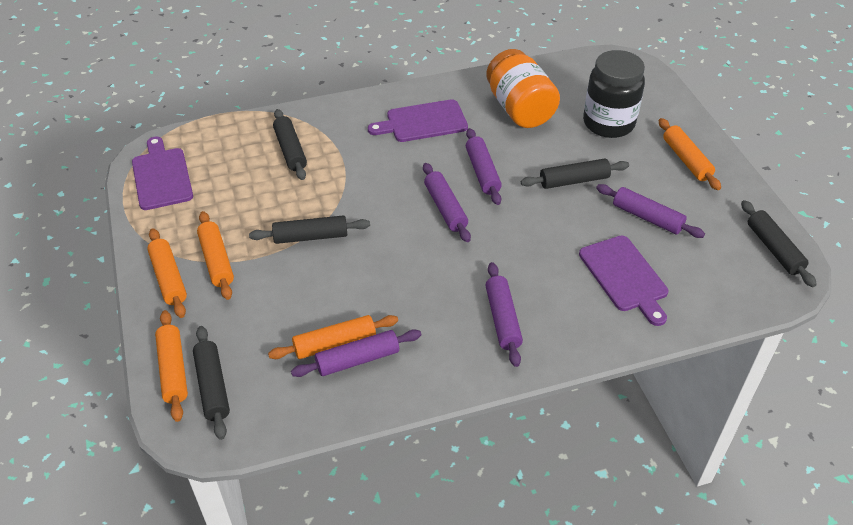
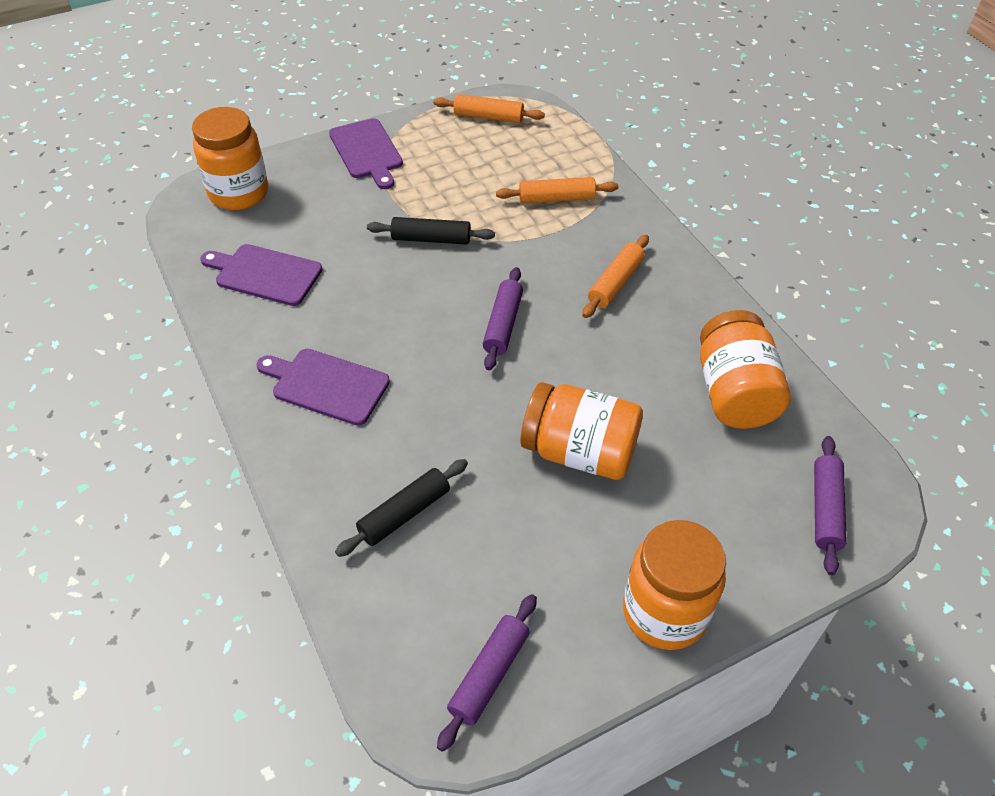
black jar: [583,50,645,138] = 1 -> none = 0
black rolling pin: [193,326,230,440] [249,215,370,244] [273,109,307,180] [521,158,629,189] [741,200,817,287] = 5 -> [335,459,468,557] [367,217,495,245] = 2
orange jar: [486,49,560,128] = 1 -> [192,107,268,210] [520,382,643,480] [623,520,726,650] [700,310,791,429] = 4
orange rolling pin: [147,228,187,318] [155,310,188,422] [197,211,234,300] [268,315,398,359] [659,118,721,190] = 5 -> [433,94,545,123] [496,177,618,203] [582,235,649,318] = 3
purple rolling pin: [291,329,421,377] [423,163,471,242] [466,128,502,205] [485,262,523,367] [596,184,705,238] = 5 -> [437,594,537,752] [483,267,523,370] [814,436,847,575] = 3

